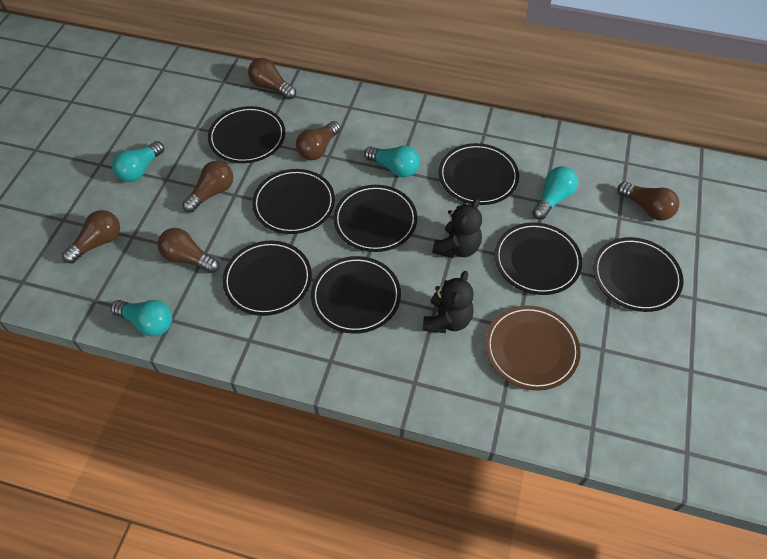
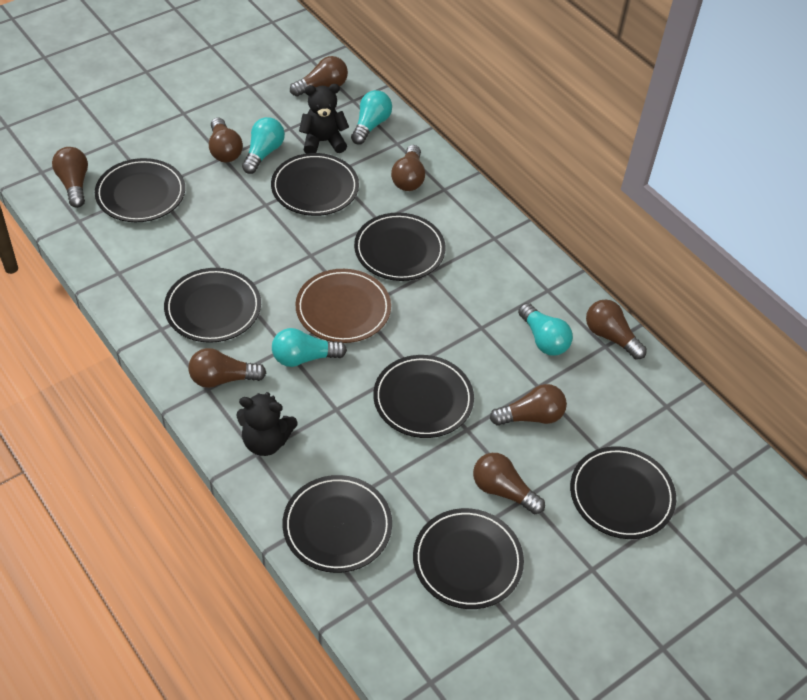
brown light bulb: [62,210,120,264] [157,228,219,273] [182,161,233,213] [248,58,296,100] [296,121,341,160] [617,182,680,221] = 6 -> [52,147,88,208] [188,348,266,388] [209,118,243,162] [290,56,348,97] [391,145,425,191] [473,453,545,514] [490,384,567,426] [586,300,647,360] = 8

